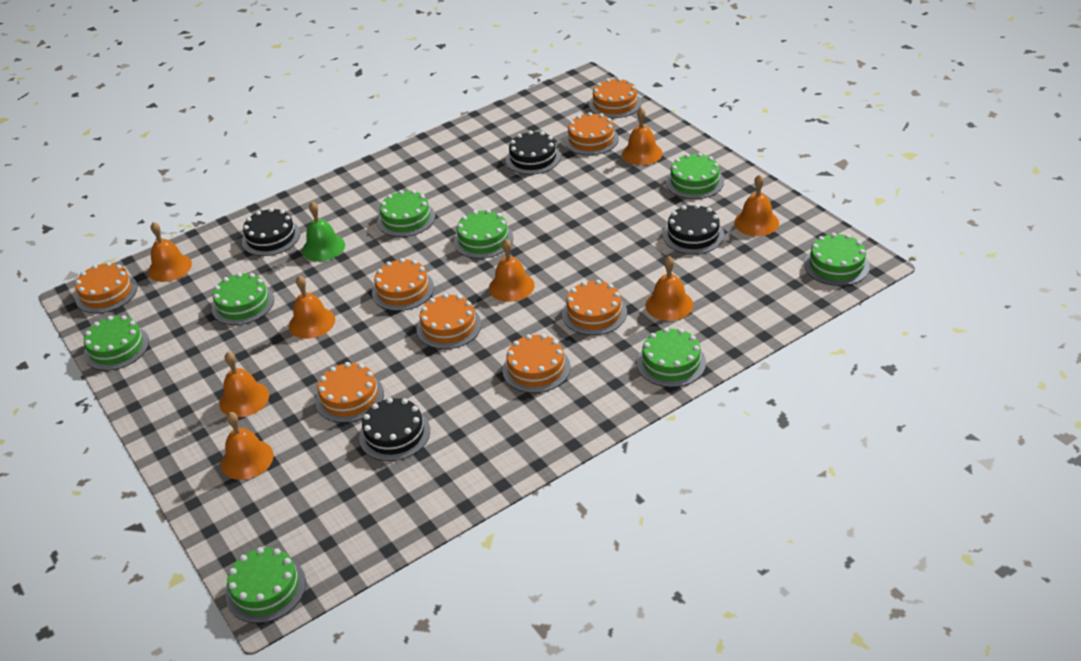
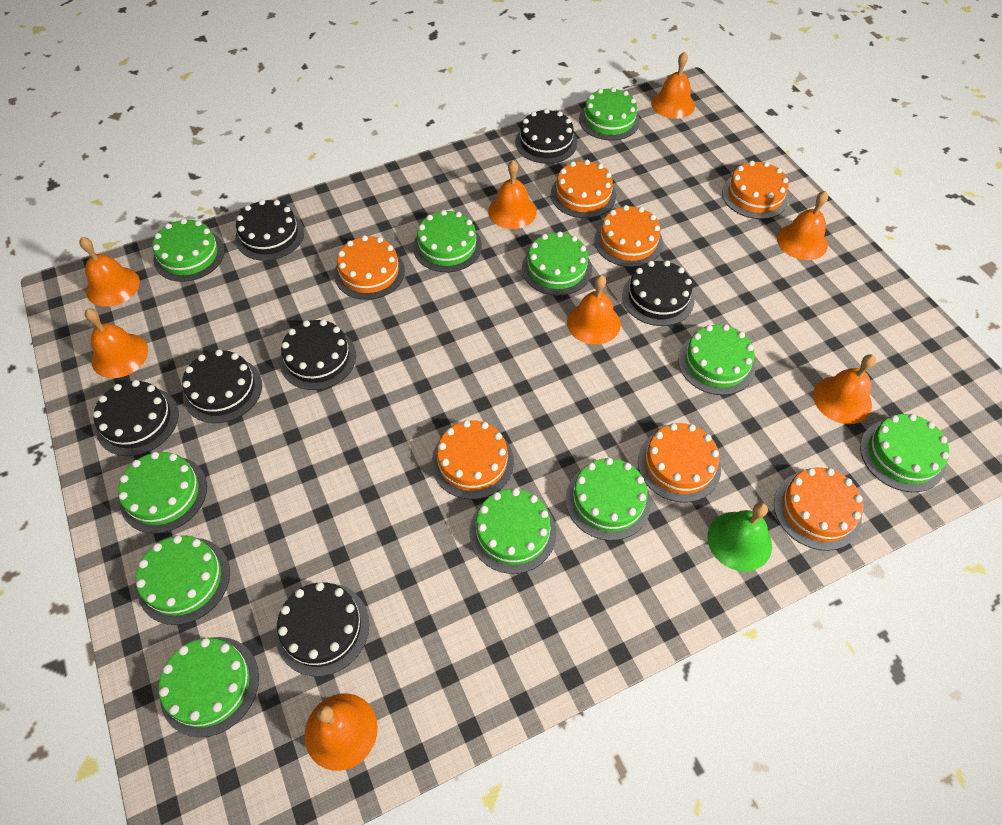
black cake: [242,208,300,256] [359,398,430,461] [506,130,561,175] [663,204,724,254] = 4 -> [93,380,179,456] [182,350,262,423] [235,199,304,261] [275,582,369,676] [280,319,356,390] [515,109,577,164] [622,260,695,326] = 7
green cake: [84,315,149,371] [212,272,274,325] [226,547,306,623] [377,190,435,237] [454,209,513,259] [637,328,706,387] [666,153,724,199] [804,233,870,286] = 8 -> [118,452,207,534] [136,535,230,625] [152,218,225,282] [159,637,259,737] [413,210,482,272] [470,488,556,574] [522,231,592,296] [566,458,651,541] [579,87,640,140] [678,324,756,395] [860,414,949,492] = 11
orange cake: [75,262,137,313] [315,362,384,423] [372,258,434,311] [417,294,481,349] [502,334,570,393] [562,280,627,335] [564,112,619,155] [589,78,642,118] = 8 -> [334,235,405,300] [432,420,514,499] [551,160,616,218] [594,205,663,267] [638,423,721,502] [722,161,789,219] [774,467,863,551] = 7

